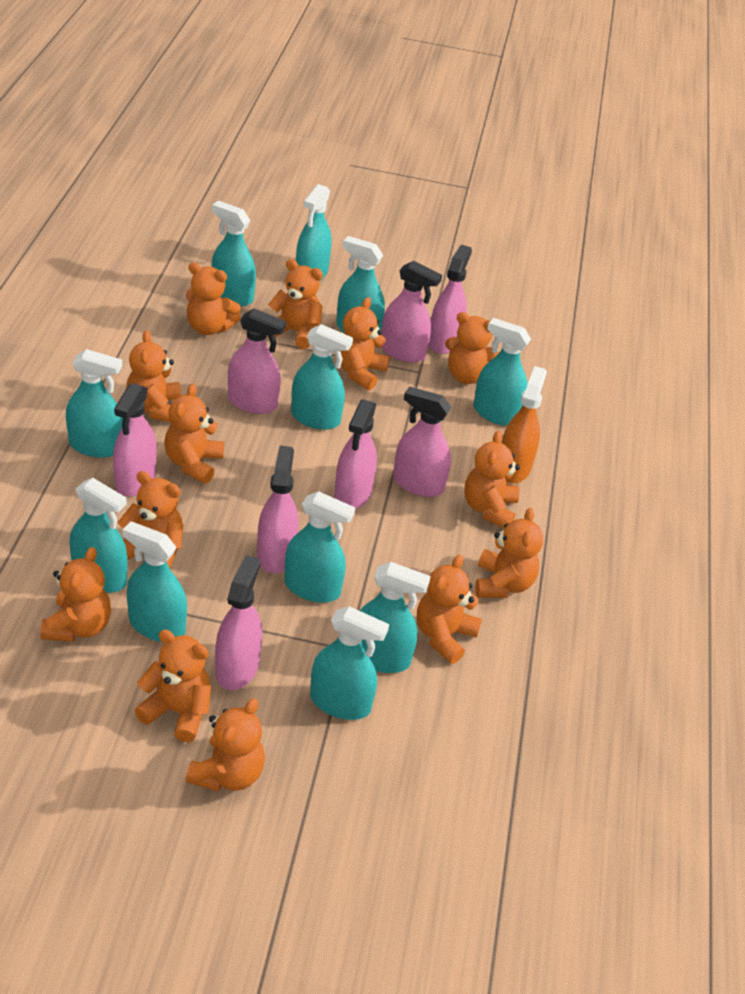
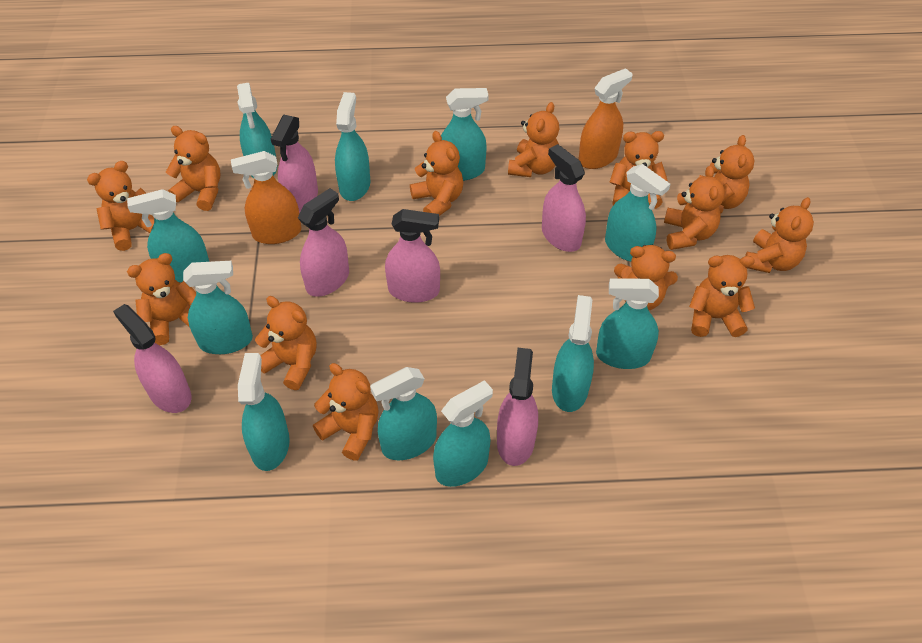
orange spray bottle: [501,366,547,484] = 1 -> [231,151,301,244] [578,68,632,169] = 2
pink spray bottle: [113,383,157,496] [215,555,262,690] [228,309,286,414] [257,446,298,574] [334,399,377,509] [381,261,442,363] [393,386,451,497] [429,244,472,354] = 8 -> [113,304,191,413] [271,115,318,213] [298,188,349,297] [385,209,440,303] [497,348,538,466] [542,144,586,252] = 6

